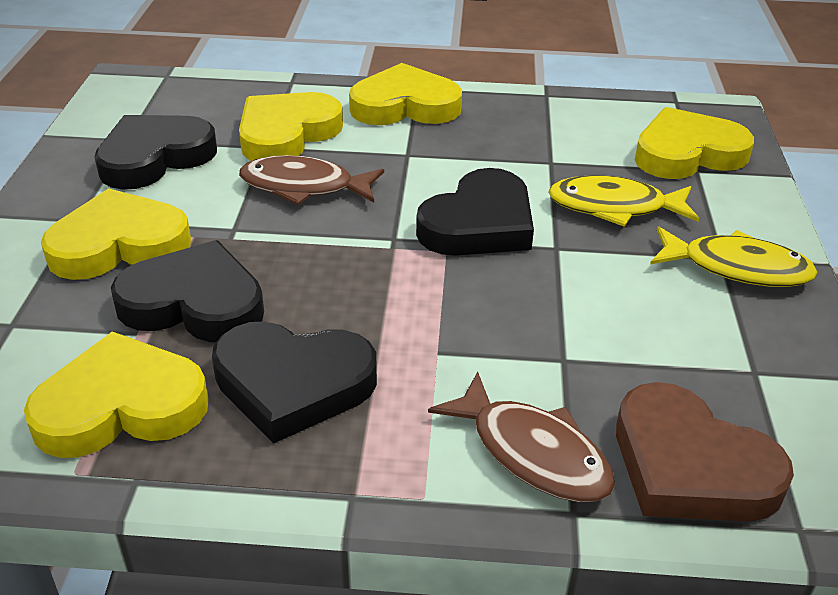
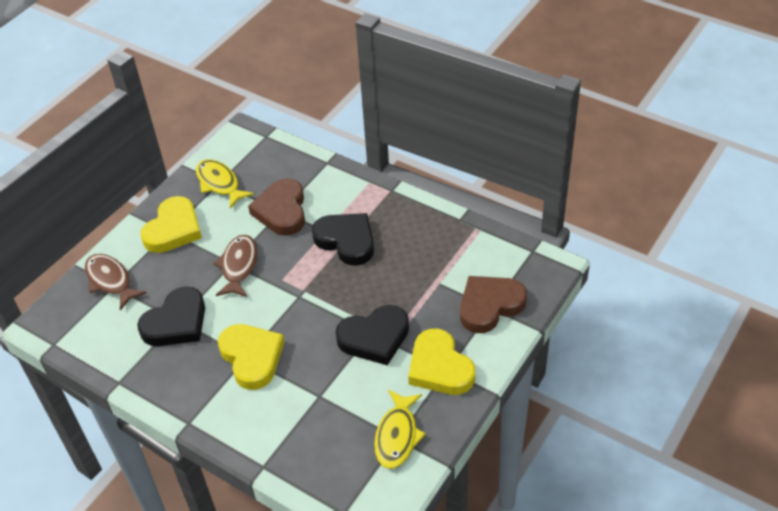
black heart: [95,115,217,190] [111,240,264,342] [212,321,377,443] [416,168,534,256] = 4 -> [137,286,205,346] [312,213,374,266] [335,305,409,365] = 3
brown heart: [616,382,794,522] = 1 -> [248,179,305,236] [460,276,527,333] = 2
yellow heart: [24,332,209,458] [41,188,191,280] [239,92,343,161] [349,63,462,125] [635,107,754,179] = 5 -> [141,196,202,253] [218,324,285,390] [408,329,475,395] = 3

